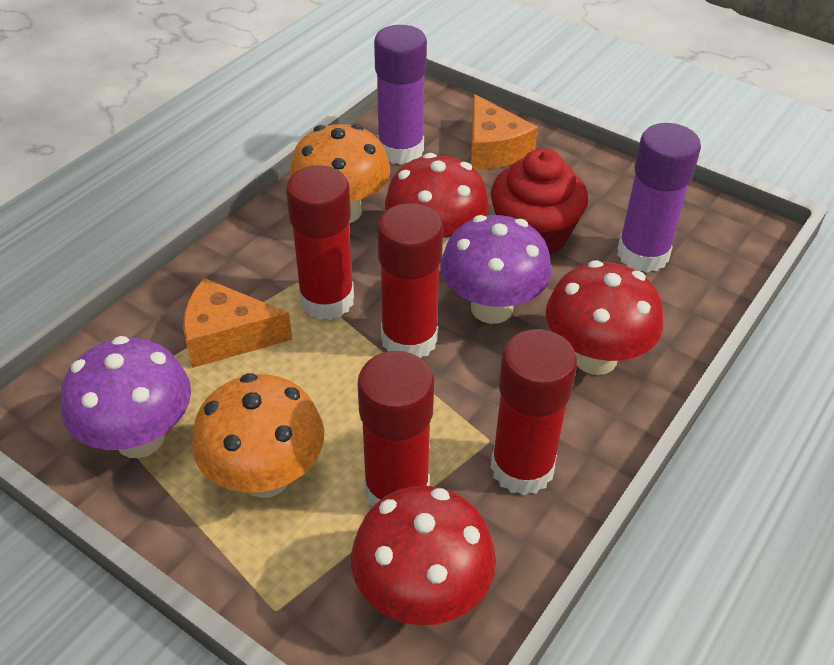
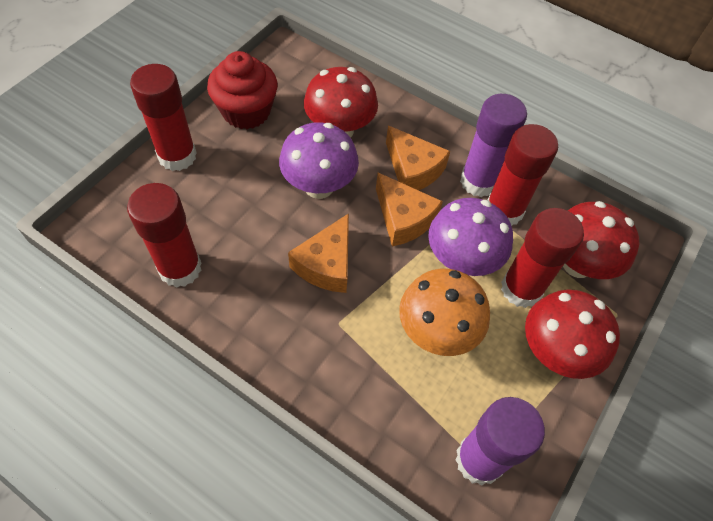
orange cheese: [183,278,292,368] [471,94,538,169] = 2 -> [288,213,349,293] [376,173,443,246] [386,126,450,190] = 3
orange mushroom: [192,373,324,498] [290,124,390,223] = 2 -> [399,269,490,356] = 1

